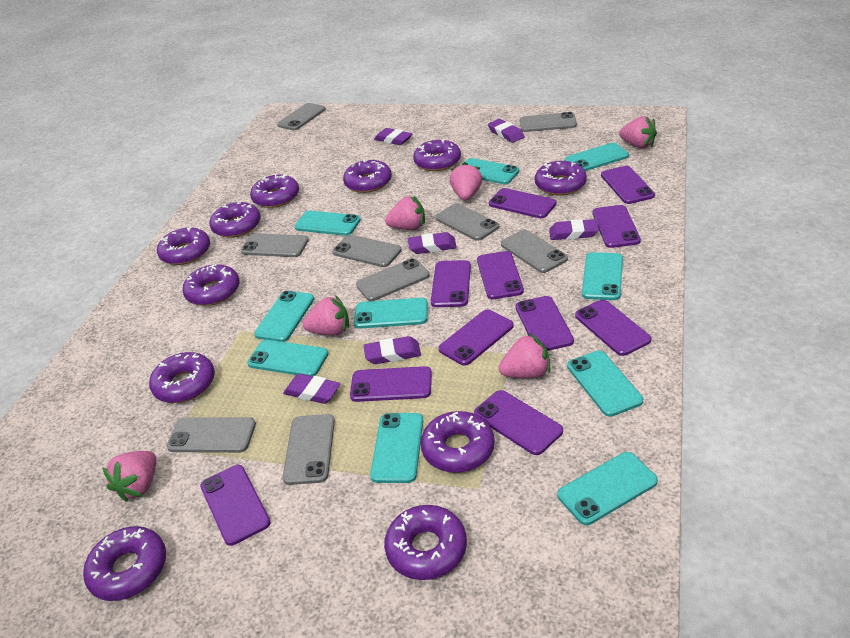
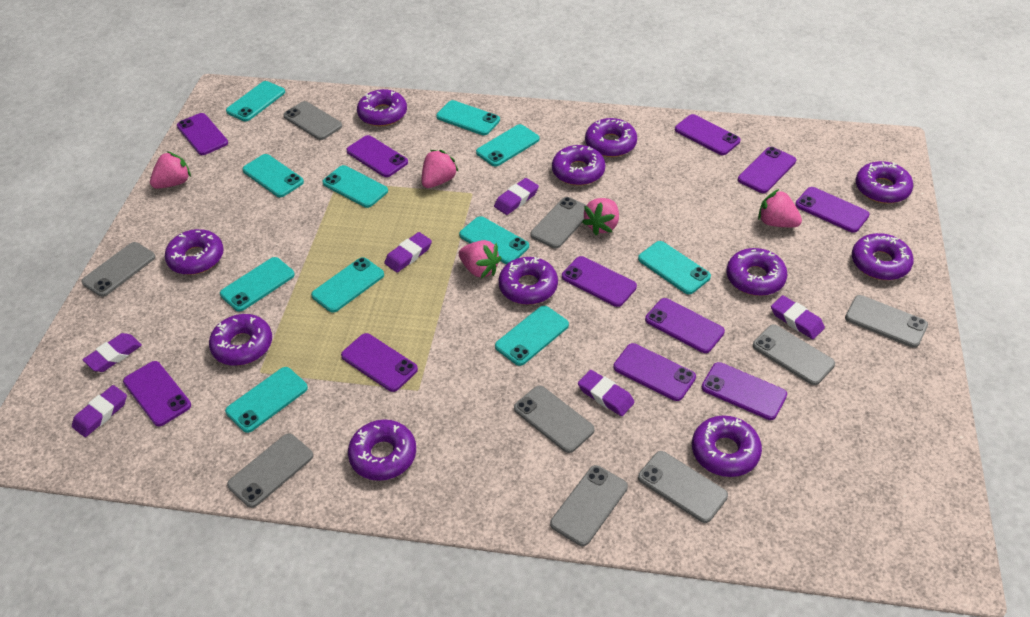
pink strawberry: [102,451,156,502] [303,295,349,336] [385,196,425,230] [450,162,482,200] [499,333,550,378] [619,116,657,148] = 6 -> [150,151,191,189] [422,150,459,188] [459,240,501,278] [582,198,619,235] [758,189,802,227] = 5
turquoise phone: [247,340,328,376] [254,291,314,342] [295,211,361,236] [354,298,428,329] [370,413,423,483] [465,158,519,184] [557,452,658,525] [565,143,629,171] [567,351,643,417] [582,252,623,300] = 10 -> [220,257,295,312] [225,367,308,433] [226,81,285,121] [242,154,304,197] [311,257,384,313] [322,165,388,208] [436,100,500,135] [459,216,529,264] [476,124,539,167] [495,306,569,366] [638,241,711,294] = 11

